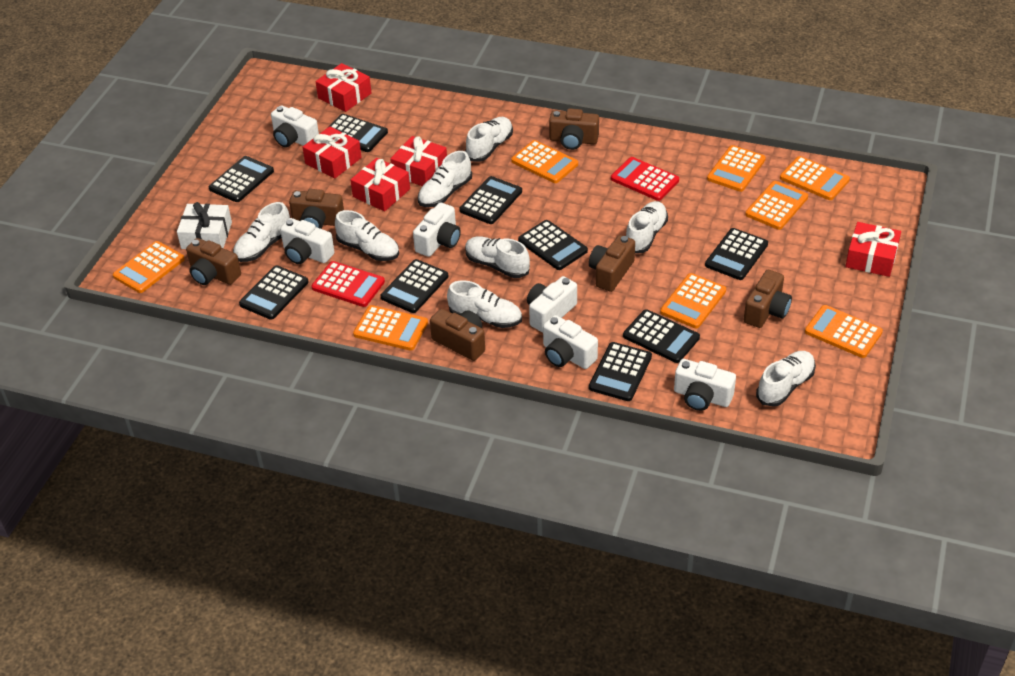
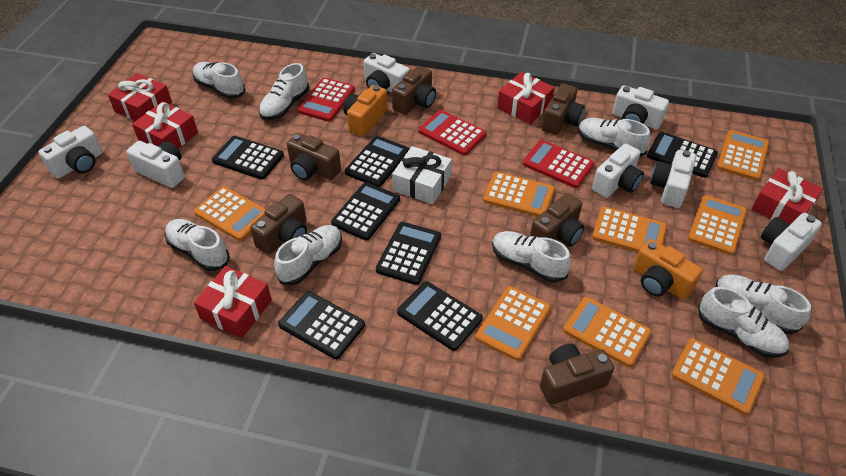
black calculator: [209,156,274,202] [239,266,309,320] [326,114,388,152] [381,259,449,313] [459,176,522,224] [518,220,588,270] [589,342,652,401] [623,309,700,363] [705,228,768,280] = 9 -> [212,136,284,180] [278,291,365,359] [331,182,400,240] [345,136,409,187] [376,222,441,285] [397,281,483,351] [647,132,718,178] = 7
orange camera: none = 0 -> [343,85,388,136] [633,239,703,300] = 2
red calculator: [311,261,385,307] [611,157,679,201] = 2 -> [297,78,355,122] [418,110,487,155] [522,140,594,188] = 3
white camera: [271,105,319,147] [280,218,335,264] [413,202,461,257] [527,276,577,332] [543,315,598,369] [674,359,736,411] = 6 -> [39,126,103,179] [127,141,184,188] [364,53,410,93] [592,144,644,198] [612,85,669,129] [650,150,696,208] [761,213,822,271] = 7

